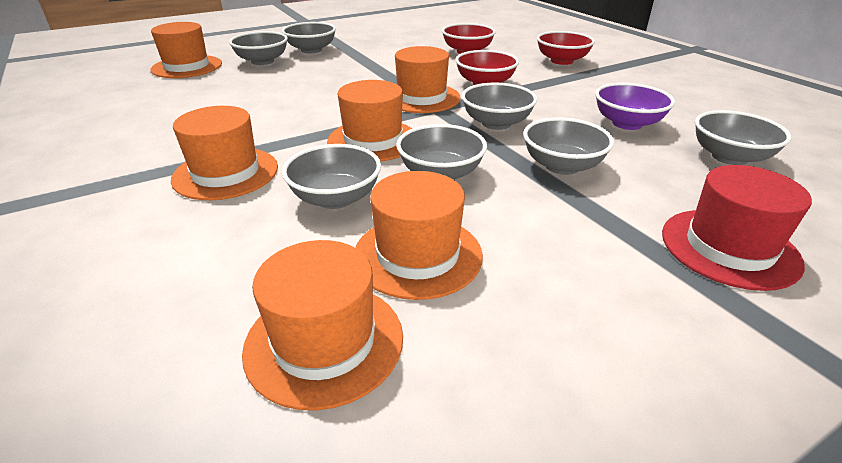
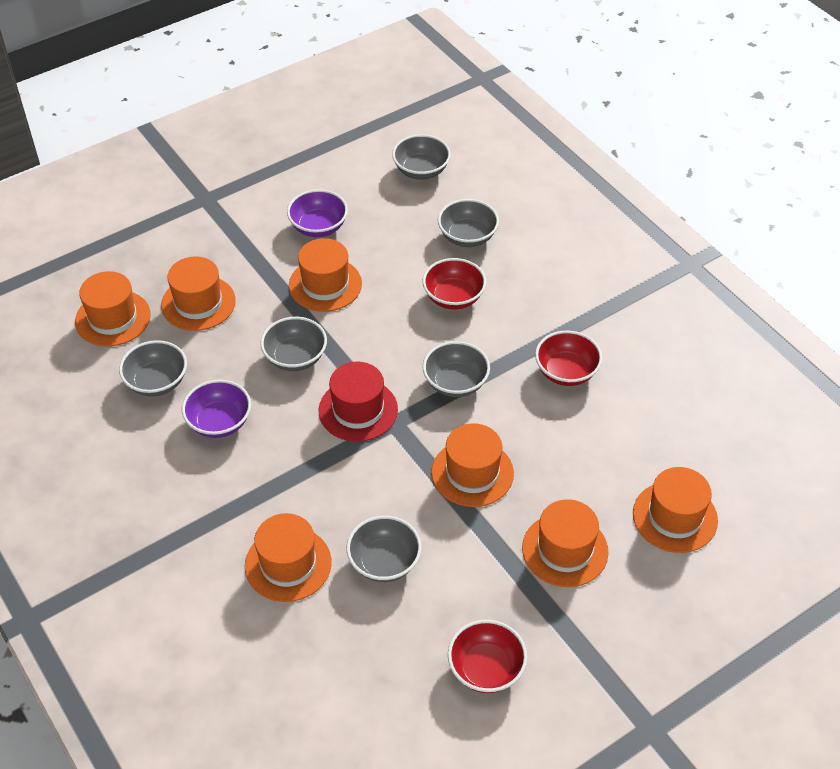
grey bowl: [229,31,288,65] [282,22,336,53] [282,144,381,209] [396,124,487,180] [461,83,537,130] [523,118,614,175] [695,110,792,165] = 7 -> [119,340,187,397] [260,317,327,371] [346,516,421,582] [392,134,451,179] [423,341,490,397] [438,199,499,247] = 6
orange hat: [150,22,222,78] [171,106,278,200] [242,240,403,411] [327,80,412,161] [355,171,483,300] [395,46,460,113] = 6 -> [75,271,151,346] [161,256,236,331] [245,513,331,602] [289,238,362,312] [431,423,514,507] [522,499,609,587] [633,467,718,553] = 7
purple bowl: [595,83,675,130] = 1 -> [182,380,251,438] [287,189,348,237] = 2

